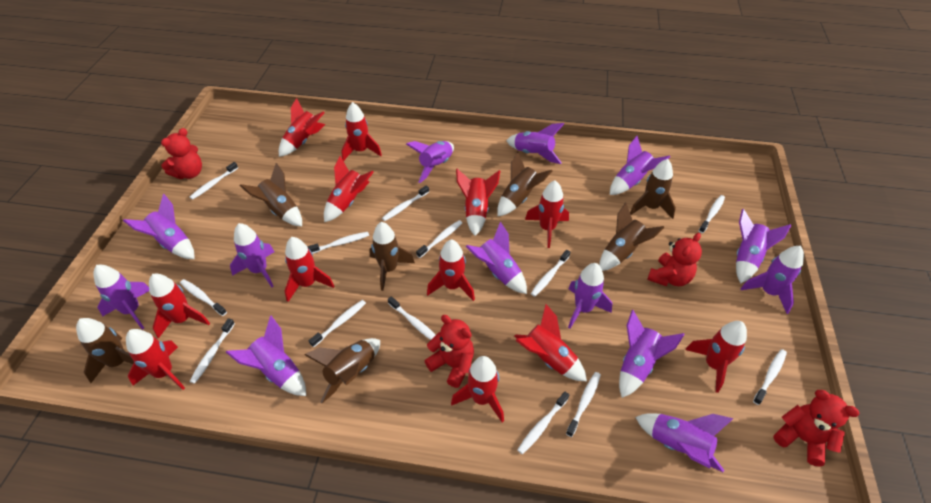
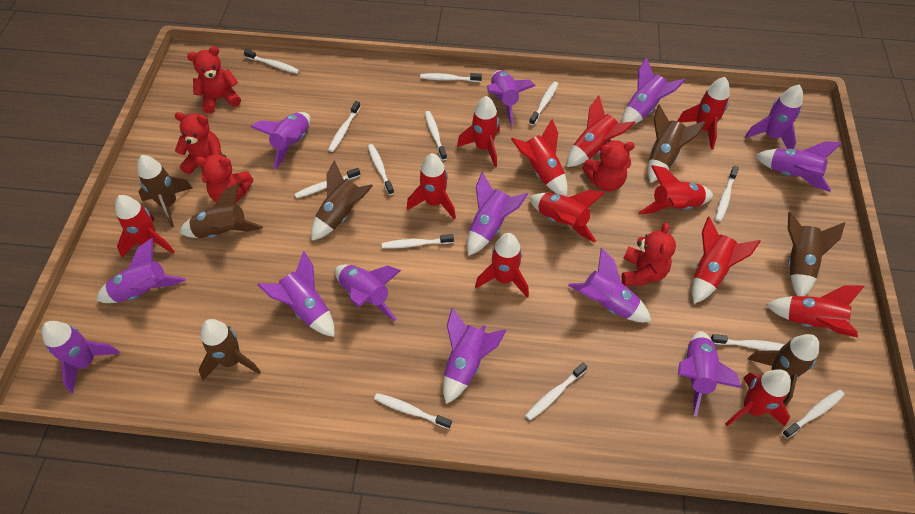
red teddy bear: [161,128,202,179] [425,315,474,388] [647,233,702,287] [773,390,860,467] = 4 -> [175,112,222,174] [187,46,241,114] [195,153,253,202] [582,140,635,192] [622,222,676,286] = 5

